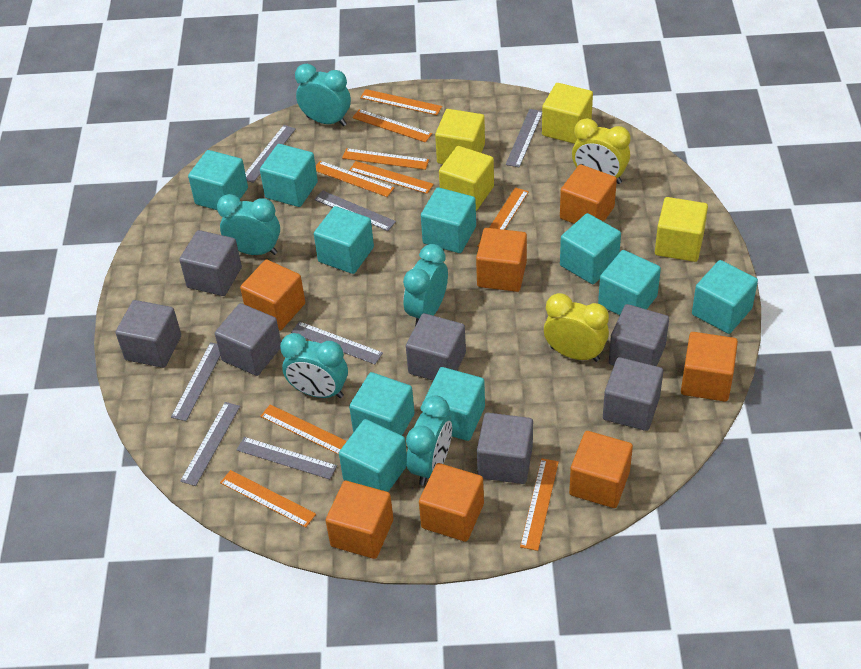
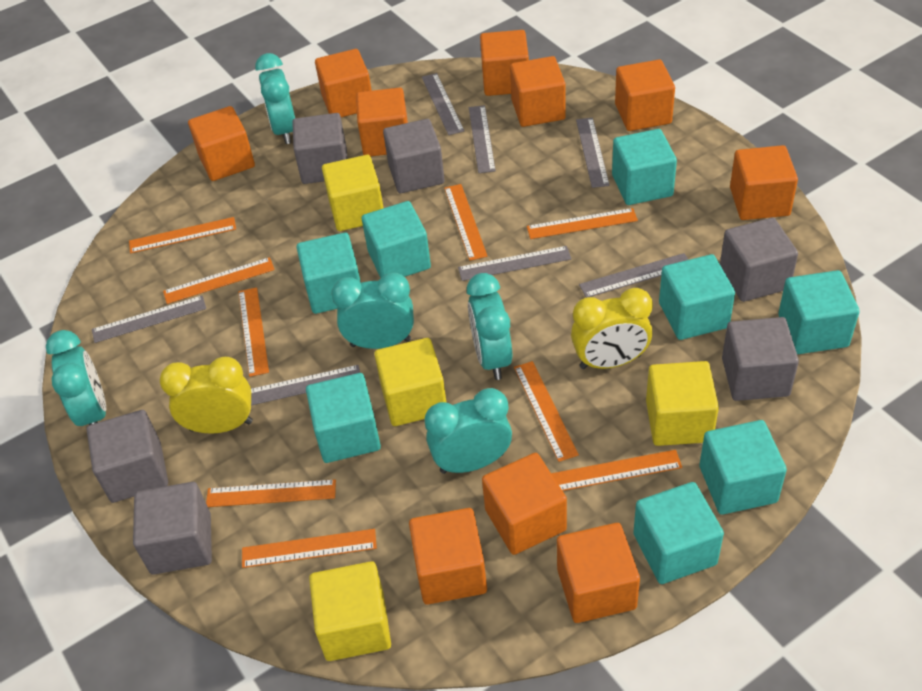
grey cube: [116,300,181,368] [179,230,242,296] [215,303,281,376] [406,313,466,381] [477,413,533,484] [603,357,663,431] [609,304,669,366] = 7 -> [87,410,168,503] [133,482,212,575] [292,113,348,184] [383,119,444,193] [720,217,798,302] [722,317,799,401] = 6
orange cube: [240,260,305,331] [326,481,393,559] [419,463,484,542] [476,228,527,292] [560,164,617,224] [569,431,633,508] [681,332,738,402] = 7 -> [188,106,255,181] [315,49,372,117] [356,87,408,157] [409,508,487,604] [480,30,529,96] [482,453,567,555] [510,56,566,127] [557,523,640,623] [615,59,675,131] [730,145,798,220] = 10
turquoise cube: [188,150,248,210] [260,144,318,207] [314,206,374,274] [339,419,407,492] [349,372,415,435] [421,187,476,253] [424,367,485,441] [560,213,621,284] [598,250,661,315] [692,260,758,334] = 10 -> [297,232,361,314] [306,373,381,463] [362,201,431,278] [612,129,677,205] [633,482,724,584] [659,254,735,340] [699,420,787,515] [778,270,860,354] = 8

